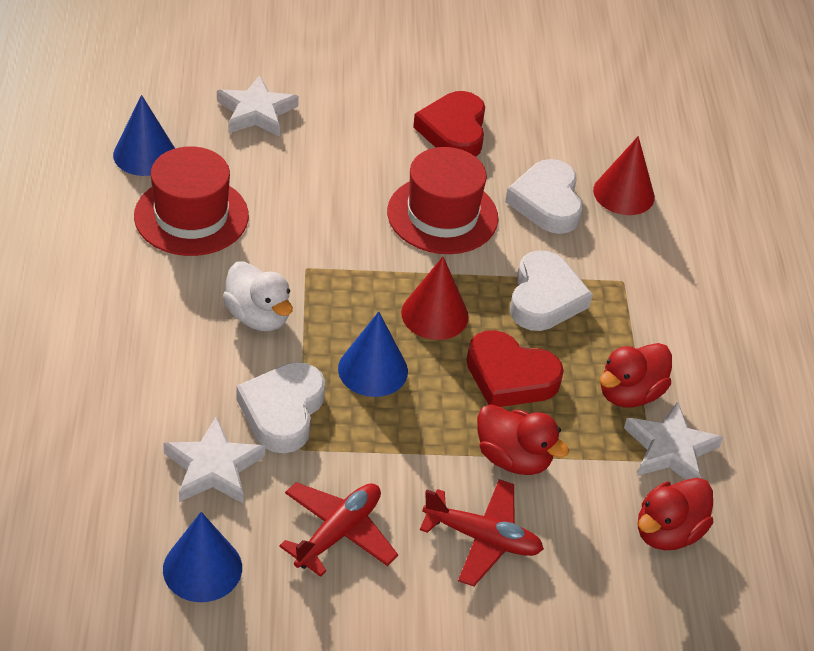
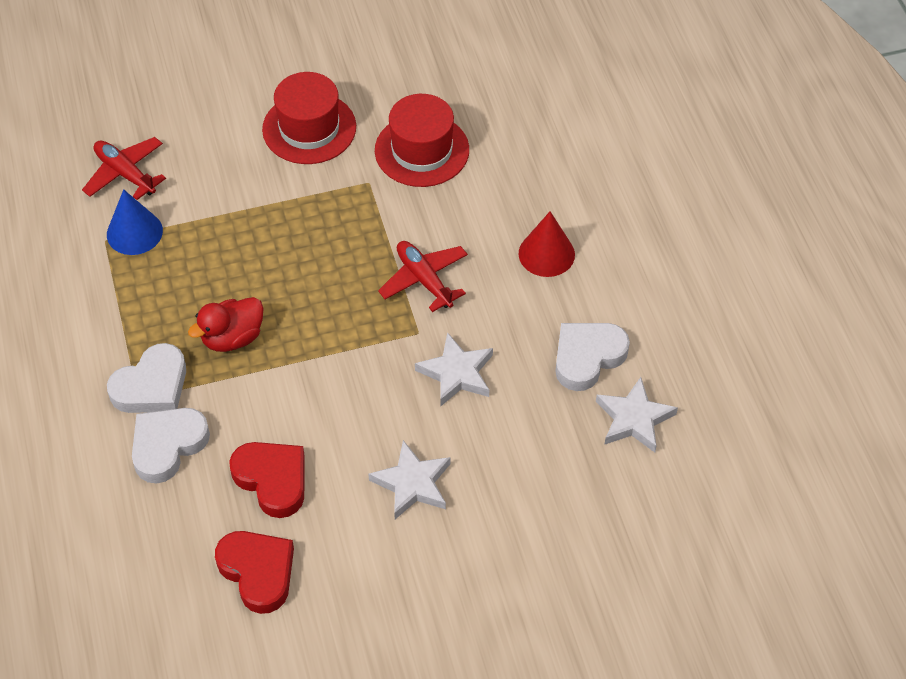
blue cone: [113,95,175,176] [163,512,242,602] [338,312,408,397] = 3 -> [107,189,163,255] = 1
red cone: [401,257,469,340] [593,136,655,215] = 2 -> [519,211,575,277] = 1
red duck: [477,404,569,475] [600,343,672,408] [638,478,713,550] = 3 -> [188,297,264,352] = 1
white duck: [223,261,293,331] = 1 -> none = 0

